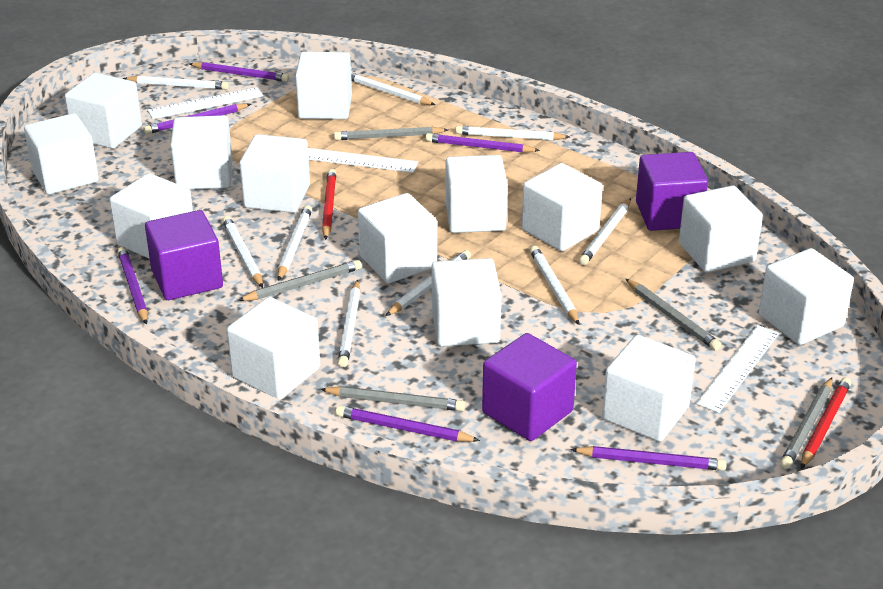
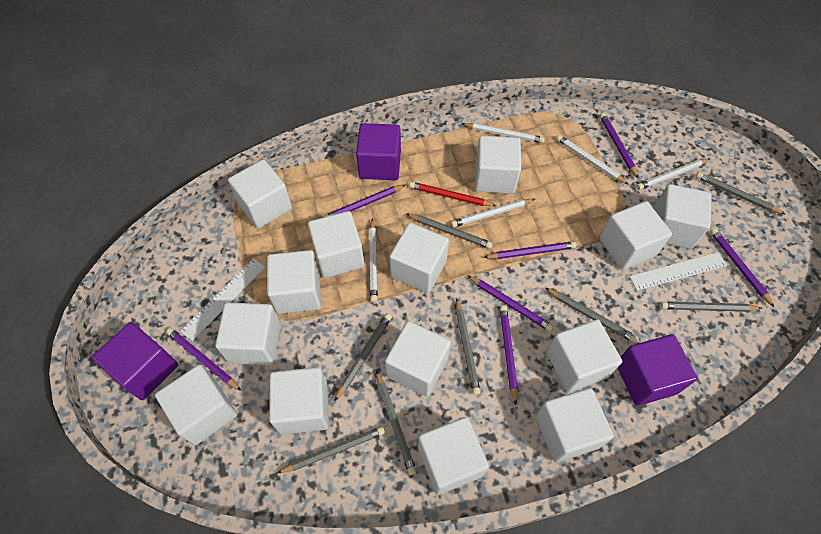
grey pencil: [238,260,362,301] [320,386,465,411] [334,127,448,140] [626,279,721,351] [780,377,832,469] = 5 -> [277,426,385,473] [334,313,392,402] [376,370,417,475] [407,214,493,249] [456,299,480,395] [545,288,638,343] [660,302,762,312] [696,172,786,215] = 8
purple pencil: [117,247,148,325] [144,104,251,134] [190,62,289,82] [335,405,480,442] [425,133,540,153] [570,446,727,471] = 6 -> [166,328,241,391] [323,185,405,217] [467,275,554,332] [483,241,577,259] [500,305,518,405] [600,113,639,179] [710,228,774,307] = 7
red pencil: [322,169,336,240] [801,377,851,469] = 2 -> [409,182,496,206] = 1
white pencil: [123,76,229,90] [222,216,263,288] [278,205,312,281] [338,280,360,367] [351,72,435,105] [386,250,471,316] [455,126,570,140] [530,246,579,325] [579,198,631,265] = 9 -> [369,218,378,302] [451,199,535,227] [461,123,545,143] [556,135,629,185] [636,158,710,190] = 5
white ruler: [148,87,263,119] [308,148,418,173] [696,325,779,413] = 3 -> [180,258,265,341] [629,252,727,290] = 2

